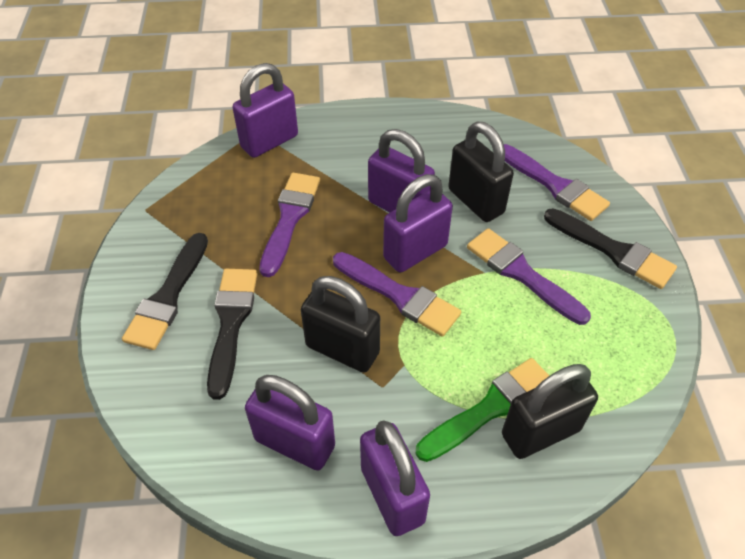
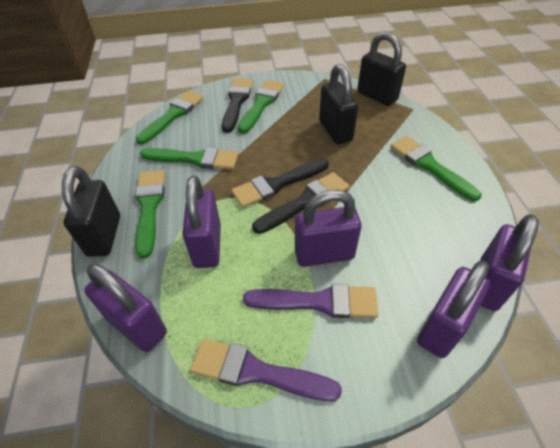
green brush: [416,358,549,462] = 1 -> [135,170,165,259] [136,90,204,145] [140,147,238,170] [238,80,284,134] [390,136,482,201] = 5
purple brush: [259,173,320,277] [333,252,461,337] [467,228,591,325] [504,144,610,221] = 4 -> [190,338,342,401] [243,284,379,318] = 2

